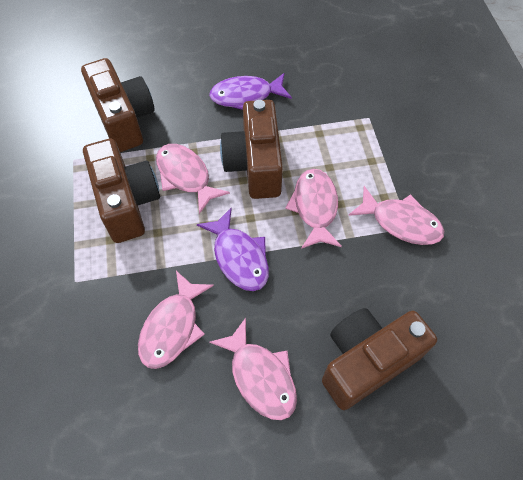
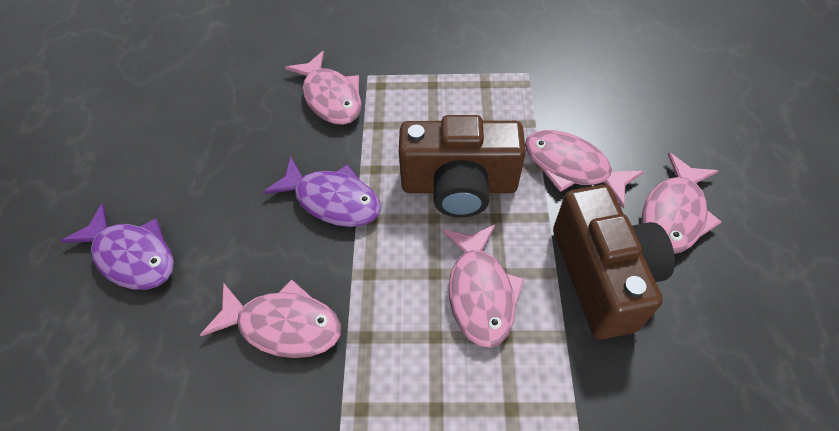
brown camera: [81,58,155,152] [83,139,160,243] [220,100,283,199] [322,308,437,410] = 4 -> [399,115,526,218] [553,185,675,340] = 2

